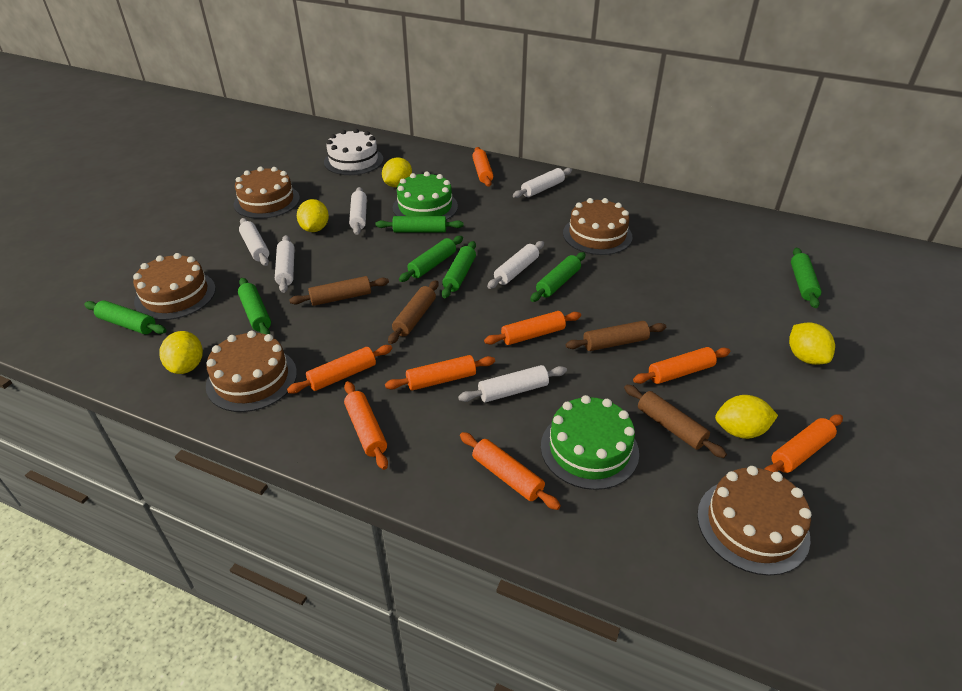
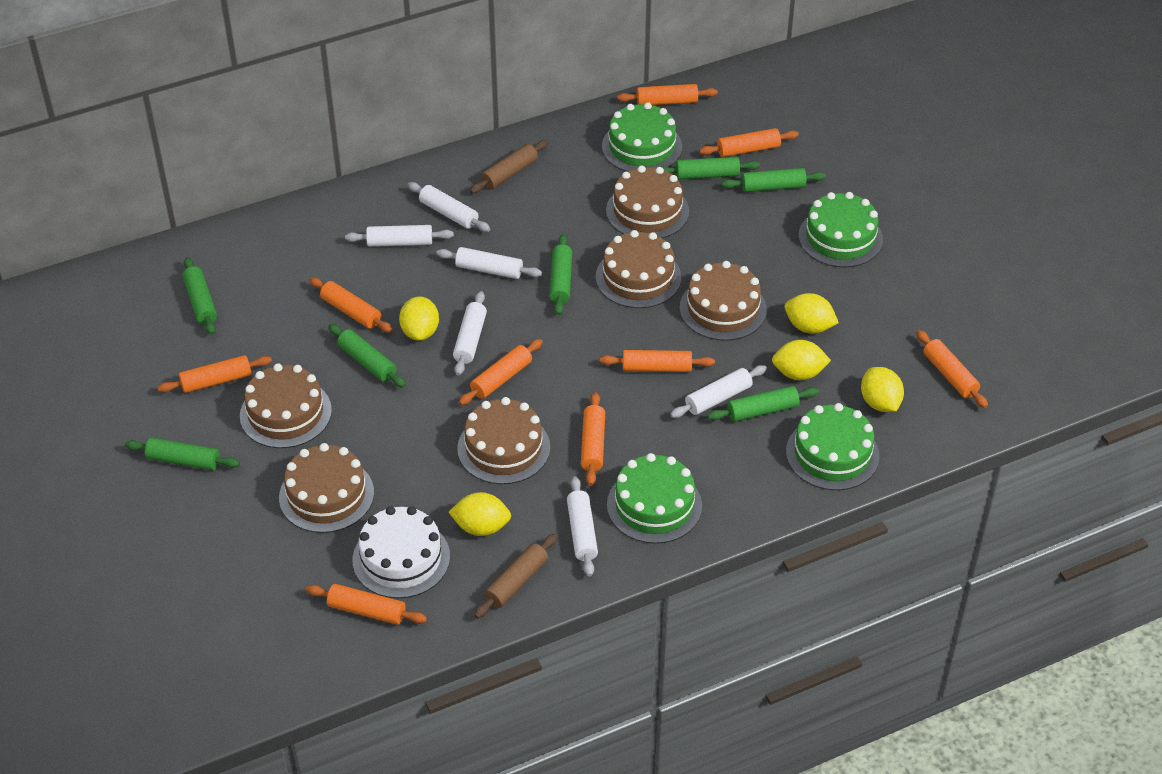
brown cake: [133,253,216,320] [206,330,297,412] [234,167,300,219] [563,198,632,255] [697,466,812,576] = 5 -> [240,363,332,448] [279,443,374,533] [457,397,550,484] [596,230,681,308] [606,166,689,239] [680,261,767,341] = 6
brown rolling pin: [289,276,389,306] [388,280,438,344] [566,321,666,351] [624,385,727,458] = 4 -> [470,140,548,193] [474,534,557,618] = 2
green cake: [393,171,458,220] [541,395,639,490] = 2 -> [602,102,682,172] [607,453,702,544] [786,403,880,490] [799,192,883,268] = 4
orange rolling pin: [287,345,392,394] [344,381,388,470] [385,355,495,391] [460,432,561,510] [472,147,493,187] [484,311,581,345] [633,347,730,384] [765,414,843,473] = 8 -> [158,355,272,393] [306,584,427,625] [309,277,393,333] [459,339,543,405] [581,392,605,486] [600,350,715,372] [617,84,718,105] [699,128,799,157] [916,330,988,408] = 9

